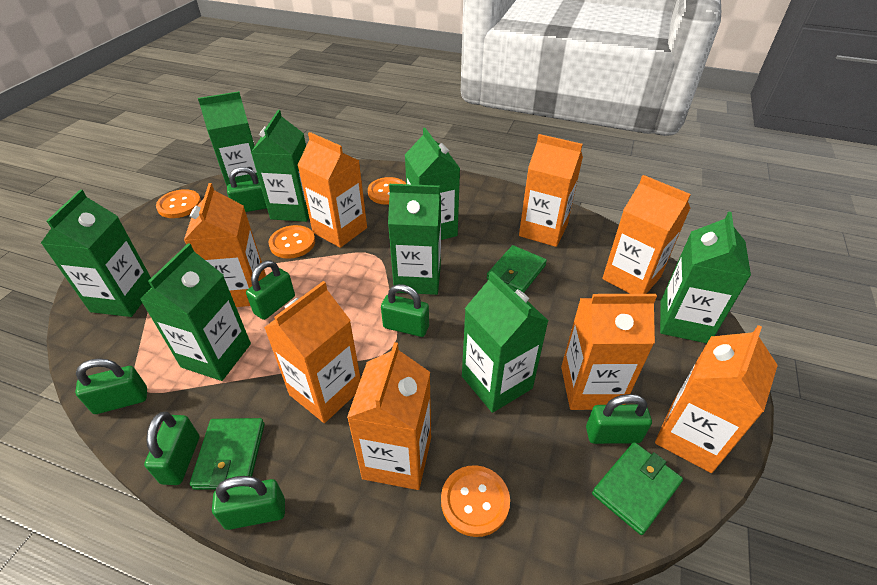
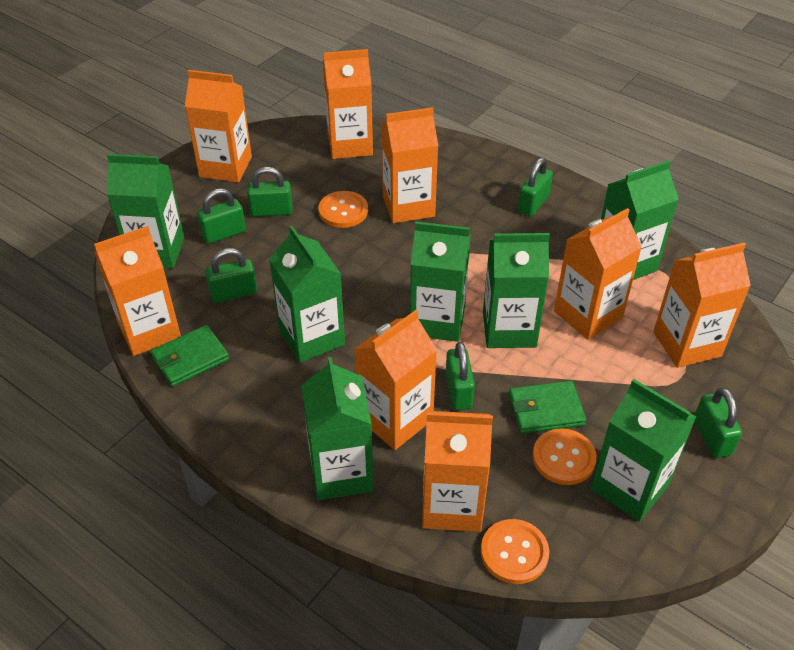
green carton: [41,190,152,317] [140,243,251,381] [198,91,259,186] [251,110,309,222] [388,184,441,295] [405,128,460,240] [462,271,548,413] [660,212,751,343] = 8 -> [107,154,184,268] [269,226,345,363] [302,357,374,500] [410,221,471,342] [483,233,550,348] [591,379,696,522] [601,161,679,280] = 7
green padlock: [75,358,147,414] [144,412,199,485] [212,476,285,530] [227,167,267,212] [246,260,295,320] [381,284,429,337] [586,394,652,444] = 7 -> [197,188,246,244] [205,248,257,303] [247,167,293,217] [446,342,475,410] [518,158,553,216] [694,387,742,458] = 6
green wallet: [190,418,265,490] [487,245,547,293] [592,442,683,535] = 3 -> [151,325,229,387] [509,381,586,434] = 2
orange button: [156,189,201,218] [268,225,315,259] [368,177,406,205] [441,465,510,537] = 4 -> [318,191,368,228] [481,519,549,584] [533,428,597,485] = 3

